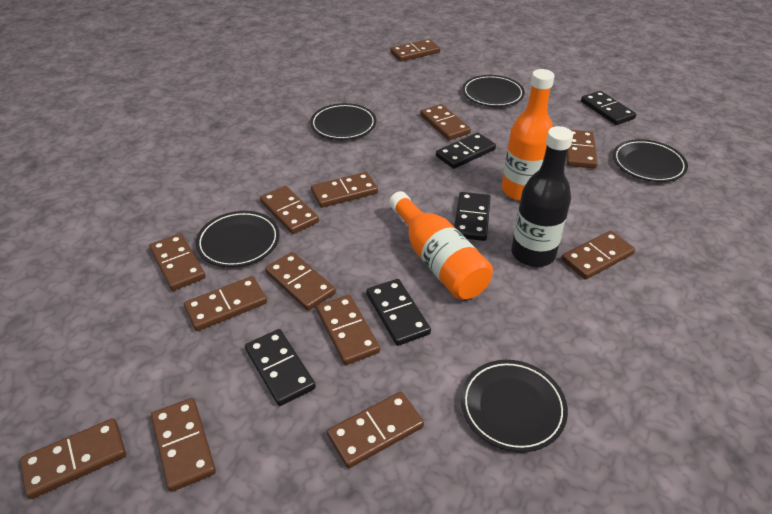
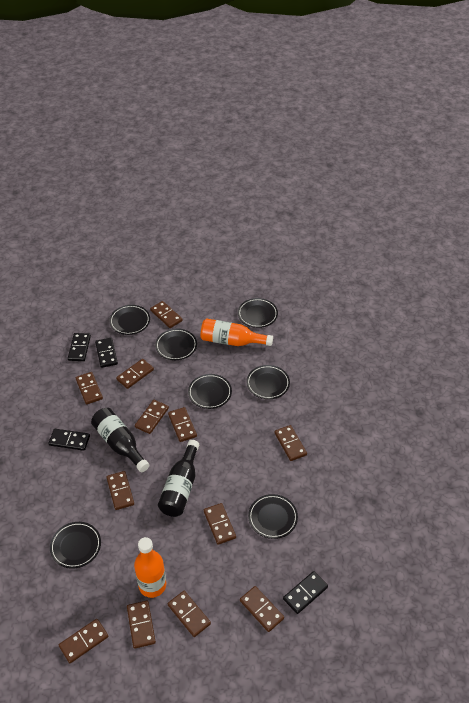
black bottle: [511,126,573,267] = 1 -> [91,408,150,472] [158,440,199,517] = 2
black domino: [245,329,316,406] [366,279,431,346] [436,132,496,169] [454,192,491,241] [581,91,636,125] = 5 -> [48,429,90,451] [68,333,91,361] [95,338,118,368] [283,571,328,614] = 4
black plate: [196,211,280,267] [310,103,376,140] [461,360,568,452] [462,75,525,107] [613,139,688,182] = 5 -> [50,522,101,569] [109,305,150,335] [155,329,197,360] [188,374,232,409] [238,298,278,328] [246,365,290,399] [248,494,298,539] = 7
brown domino: [20,418,126,499] [149,233,206,291] [151,398,216,492] [184,276,267,331] [260,186,319,234] [265,252,336,311] [311,172,378,208] [316,295,380,365] [327,392,424,468] [390,39,440,62] [420,104,471,140] [562,231,635,280] [566,130,598,168] = 13 -> [59,619,108,663] [76,372,103,404] [106,471,134,510] [116,359,154,389] [127,601,156,649] [135,400,169,434] [150,301,183,328] [168,407,197,442] [168,591,211,637] [204,503,236,545] [240,586,284,632] [274,425,307,461] = 12

